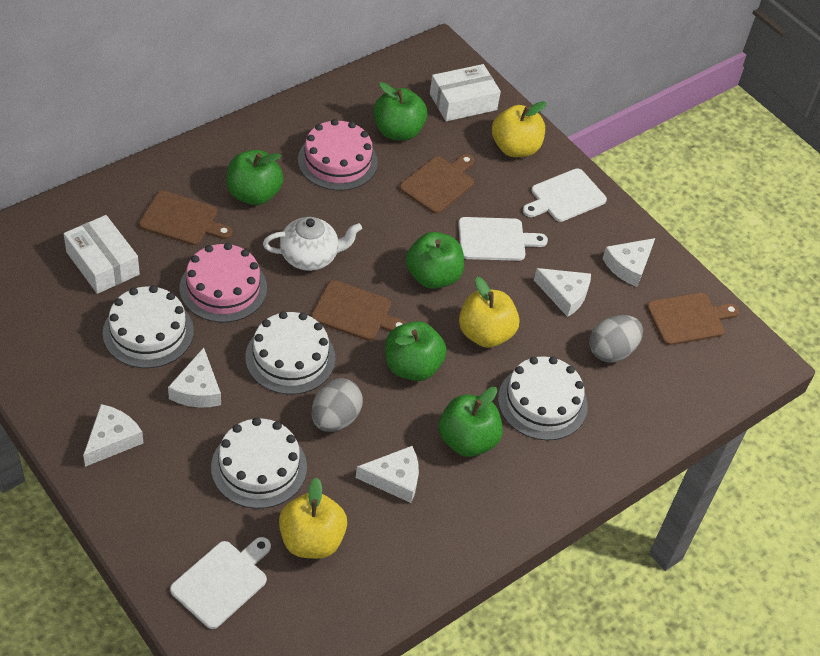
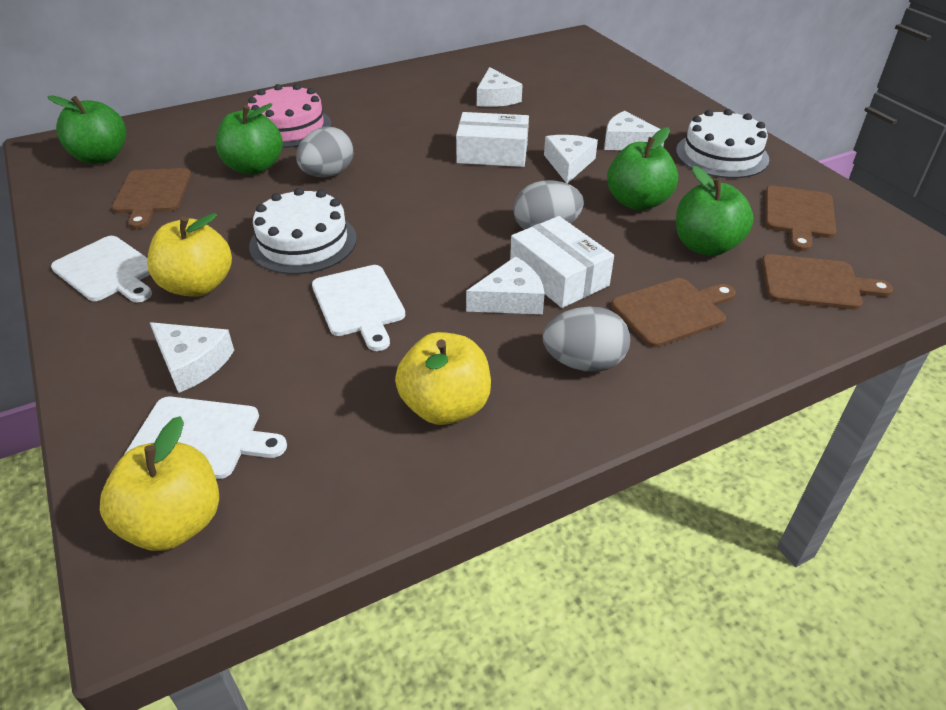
green apple: [227,150,284,205] [374,82,427,141] [385,321,447,381] [406,232,464,289] [439,387,503,457] = 5 -> [48,95,126,164] [216,103,283,174] [607,127,678,211] [676,166,754,256] = 4
grey egg: [312,378,363,432] [589,315,643,362] = 2 -> [296,126,353,177] [513,180,584,230] [543,306,630,372] = 3
pink cake: [180,243,267,322] [298,119,378,191] = 2 -> [248,84,332,148] = 1
white cake: [103,285,194,368] [211,417,307,509] [245,311,336,395] [498,356,588,440] = 4 -> [249,188,357,274] [676,109,769,178] = 2
white teapot: [263,217,362,271] = 1 -> none = 0

